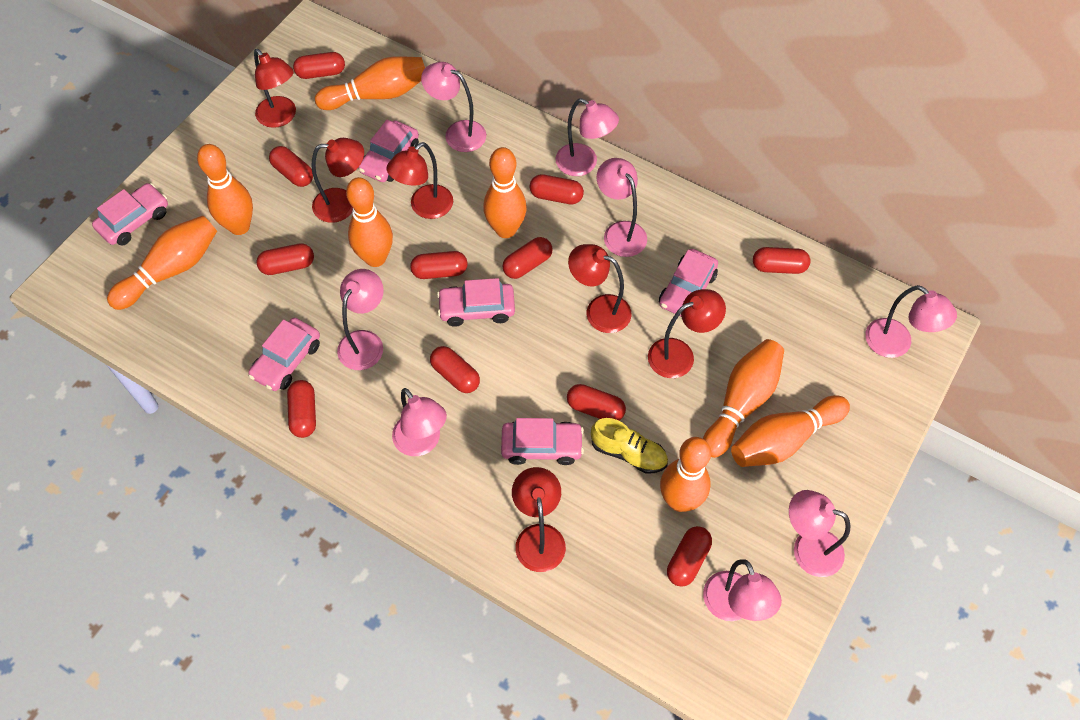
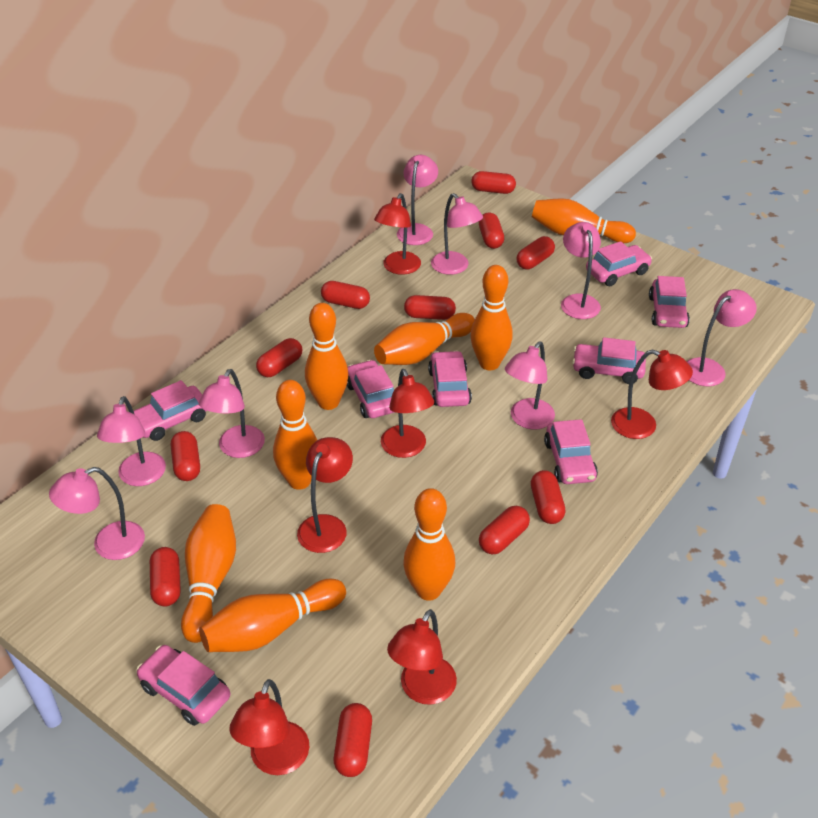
pink car: [92,183,168,246] [248,318,320,391] [358,119,419,182] [437,278,515,327] [501,418,584,465] [659,249,718,316] = 6 -> [134,380,207,441] [137,645,230,726] [347,360,395,418] [428,351,472,407] [544,419,598,484] [572,337,646,384] [586,241,652,286] [649,276,690,328] = 8
yellow shoe: [591,418,668,474] = 1 -> none = 0

